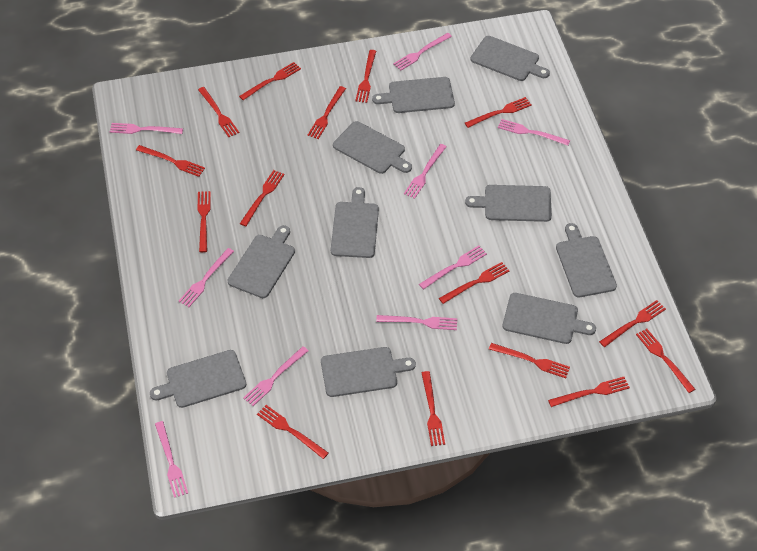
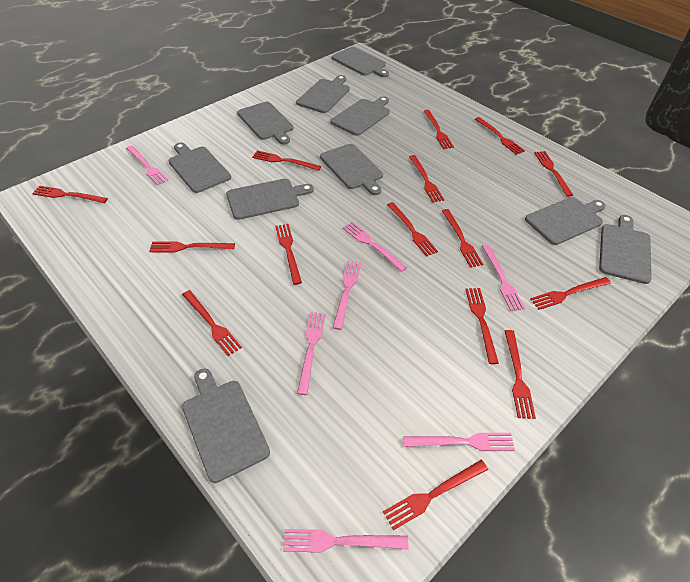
pink fork: [110,123,183,134] [155,421,188,498] [179,248,234,307] [243,346,308,406] [376,315,457,330] [393,33,452,71] [404,144,447,199] [419,246,487,290] [498,119,570,146] = 9 -> [126,146,168,185] [283,529,409,553] [297,312,326,395] [333,260,361,330] [343,222,407,272] [403,433,515,451] [482,244,525,311] = 7

